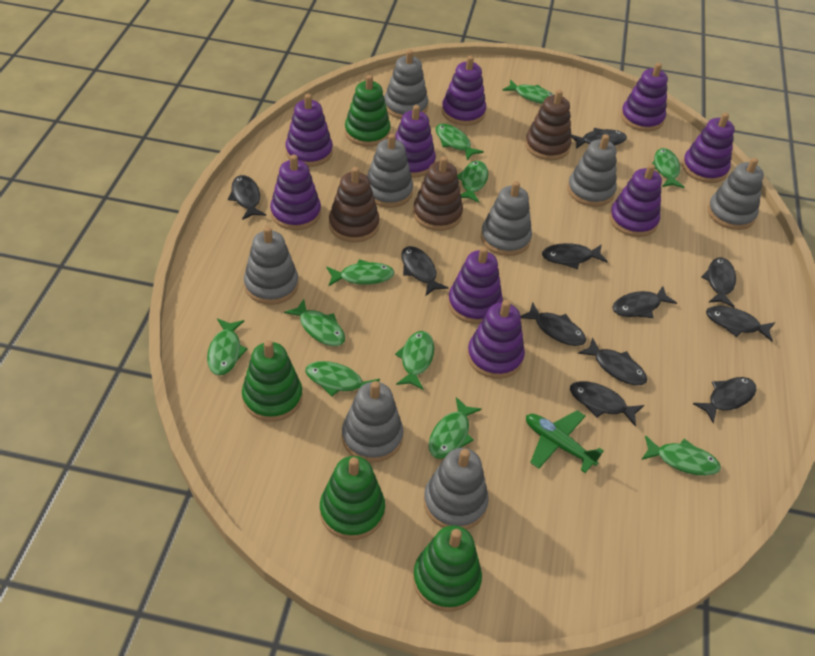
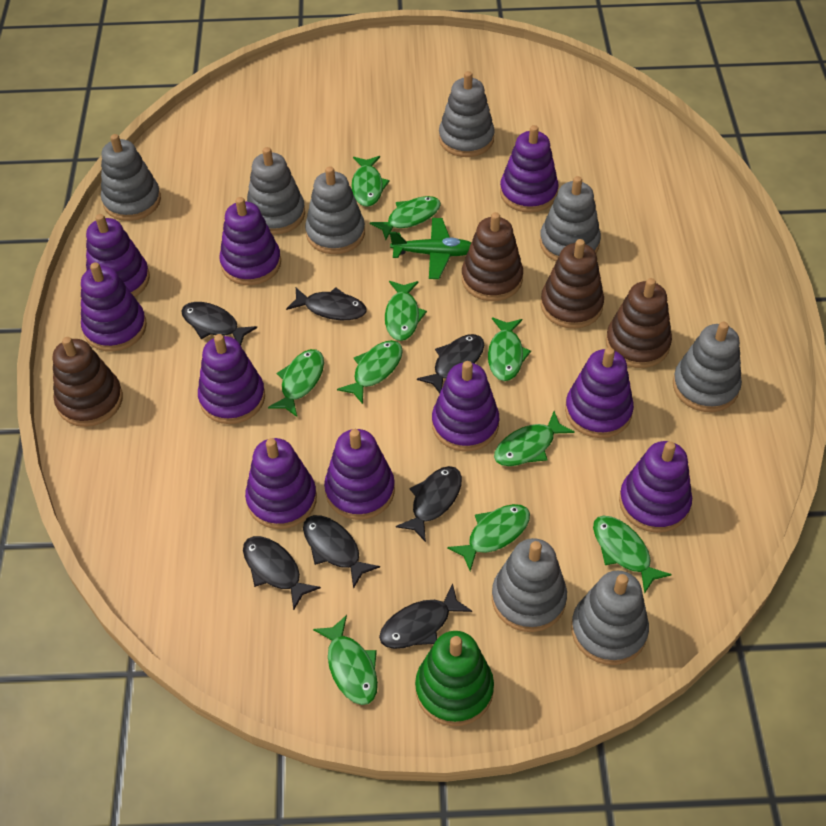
black fish: [228,175,266,220] [401,246,448,296] [520,302,586,346] [542,243,608,269] [570,381,644,427] [571,128,627,149] [578,337,647,386] [612,286,677,318] [693,377,757,423] [701,258,736,307] [706,306,775,341] = 11 -> [181,302,257,345] [243,536,321,610] [286,287,367,320] [303,515,380,589] [379,584,472,649] [396,466,462,542] [417,334,484,393] = 7
brown stacking toy: [329,167,380,243] [413,156,463,231] [525,90,572,160] = 3 -> [53,337,123,427] [462,212,523,301] [540,239,604,329] [606,278,672,368] = 4
green fish: [207,319,248,376] [284,299,345,346] [305,361,380,396] [326,259,394,286] [395,331,434,390] [429,397,482,459] [435,124,484,160] [457,161,488,203] [502,79,554,104] [642,435,721,476] [652,148,685,188] = 11 -> [268,349,324,417] [313,615,378,705] [337,340,403,404] [351,156,390,207] [370,196,441,240] [385,281,427,341] [447,504,530,571] [488,317,531,381] [494,411,575,466] [593,515,672,594] = 10
green stacking toy: [242,340,302,422] [320,456,385,540] [345,75,391,147] [413,525,482,612] = 4 -> [415,631,494,726] = 1
purple stacking toy: [270,155,321,230] [285,94,333,167] [395,105,436,178] [442,56,486,126] [448,247,503,324] [467,300,525,379] [609,164,662,237] [621,63,668,131] [682,113,735,183] = 9 -> [81,262,147,352] [86,214,150,297] [198,334,265,424] [220,197,281,285] [245,438,317,529] [324,429,395,520] [432,361,499,451] [500,125,559,213] [565,347,634,438] [619,441,692,533] = 10

